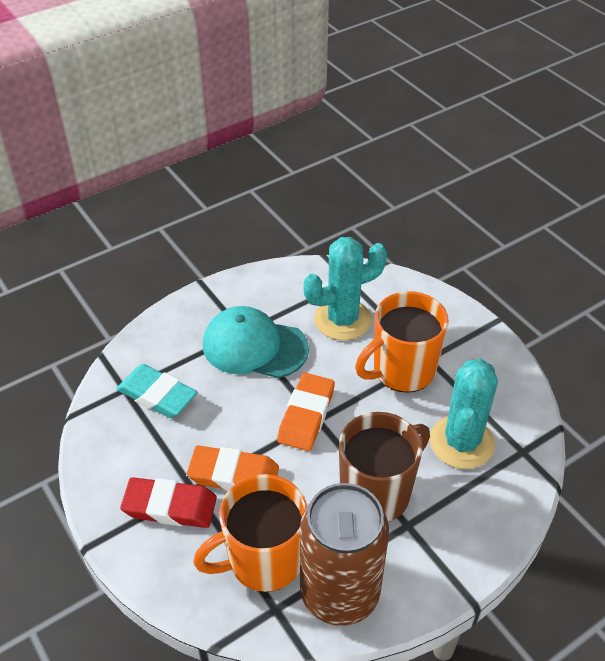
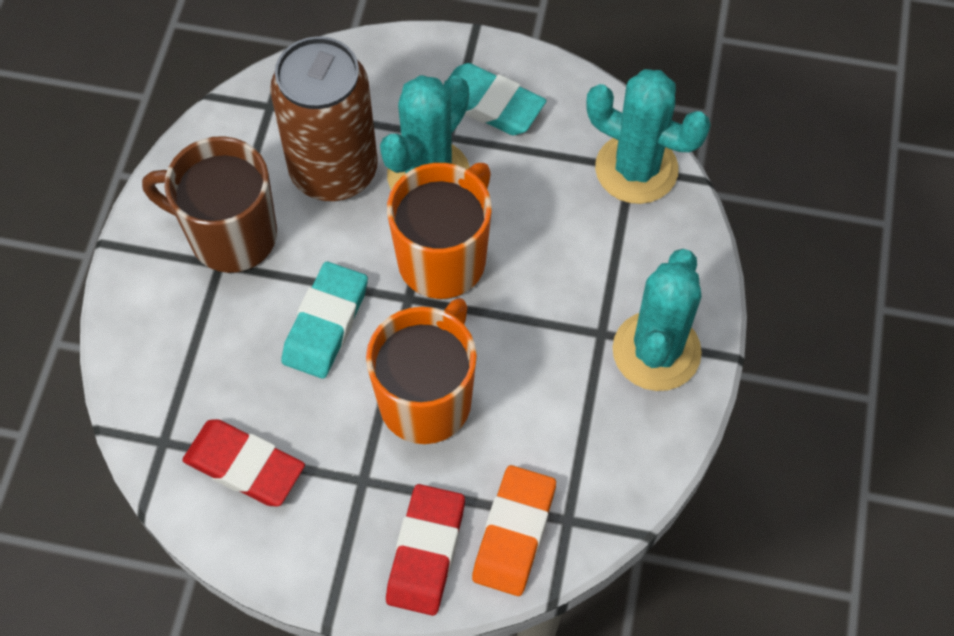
orange eraser: [187,445,279,491] [277,373,335,451] = 2 -> [472,465,556,596] = 1
red eraser: [120,477,217,528] = 1 -> [182,419,305,507] [386,484,465,616] = 2
turquoise cactus: [303,237,387,340] [430,358,498,469] = 2 -> [380,75,470,190] [586,69,711,204] [612,249,702,391] = 3
turquoise cap: [203,306,309,378] = 1 -> none = 0
turquoise eraser: [116,364,197,418] = 1 -> [281,262,368,379] [448,63,546,135] = 2

